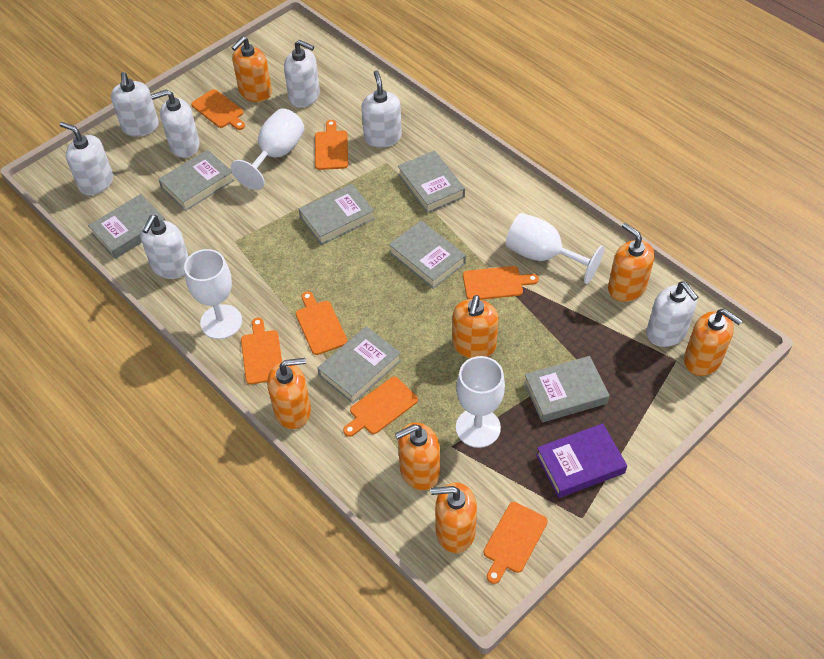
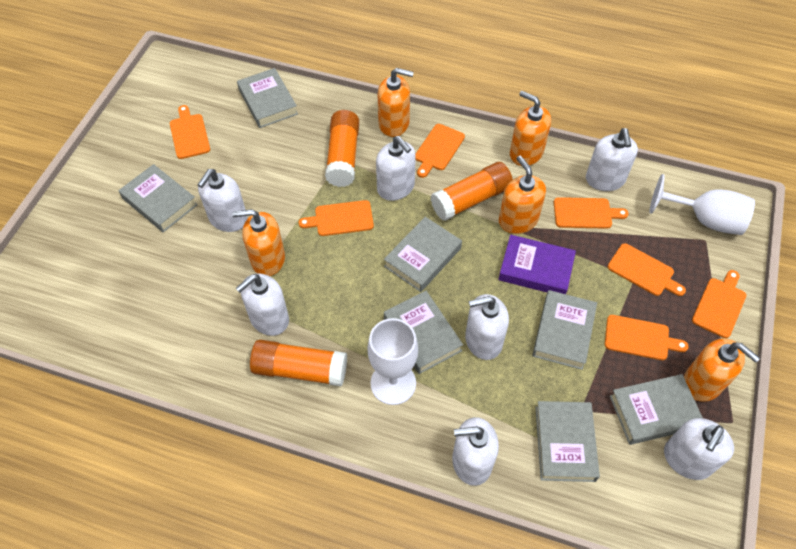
orange glue stick: none = 0 -> [250,340,347,386] [325,110,359,187] [431,162,513,221] = 3
orange soap dispenser: [231,36,272,102] [267,358,311,429] [395,423,440,490] [431,482,477,553] [452,295,499,358] [608,223,655,302] [684,309,743,376] = 7 -> [232,209,285,276] [377,68,414,137] [499,156,546,234] [510,91,551,166] [684,338,760,402] = 5
white goblet: [184,249,242,339] [231,108,305,190] [456,356,505,448] [506,213,604,284] = 4 -> [367,318,418,405] [649,174,755,235] = 2

